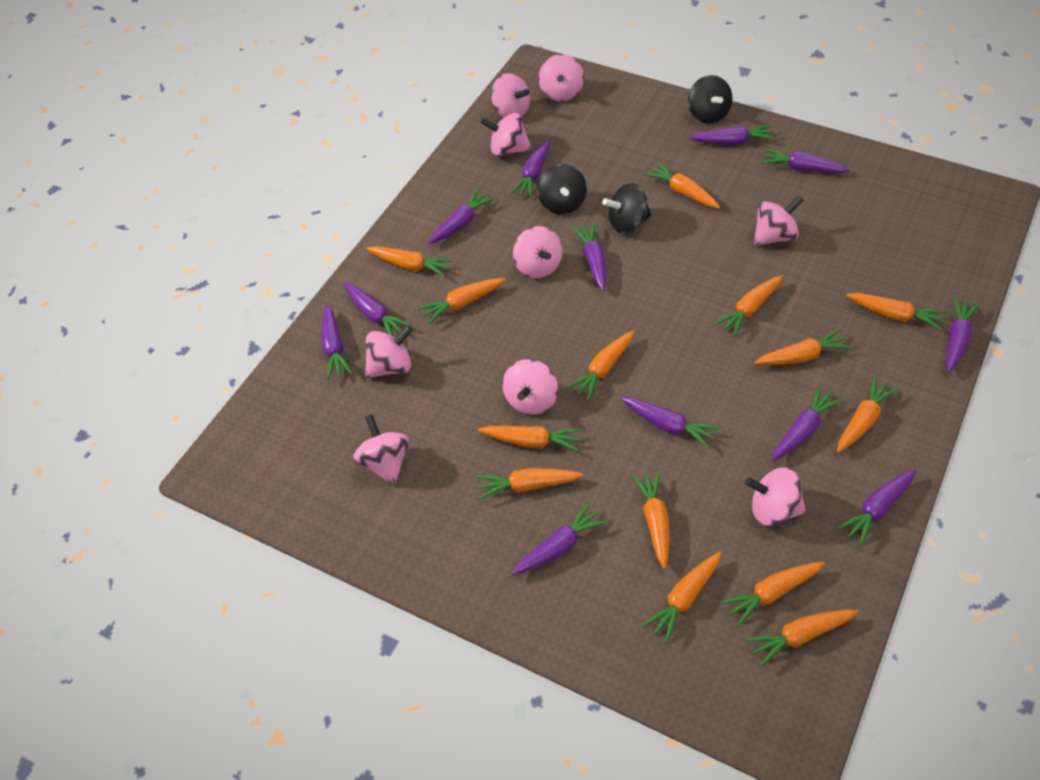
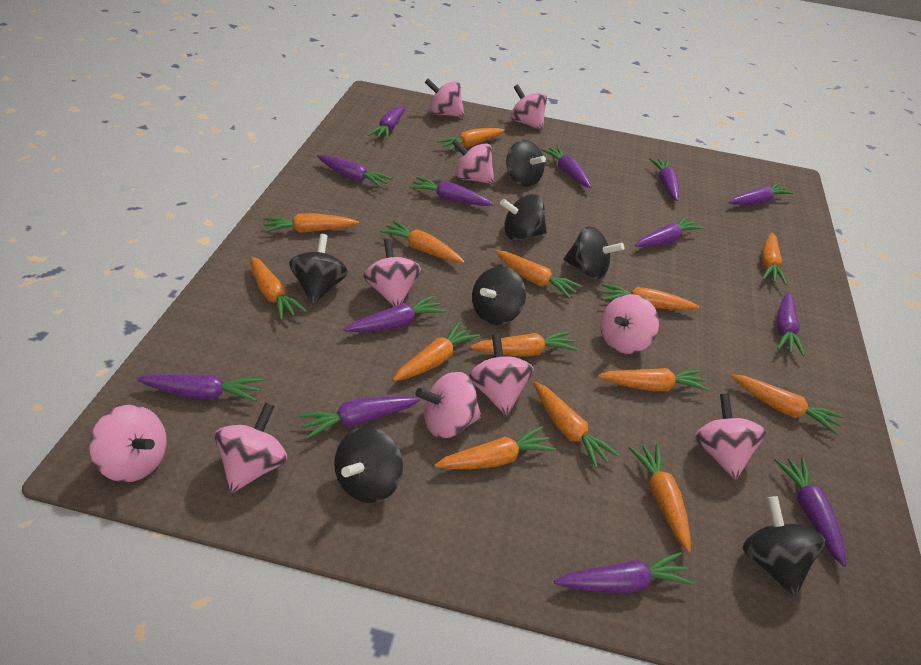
black spinning top: [537,164,587,214] [602,183,652,233] [688,75,732,124] = 3 -> [289,234,348,305] [334,427,403,503] [472,266,526,325] [500,194,547,240] [506,140,546,187] [564,226,624,279] [743,496,825,596] = 7
pink spinning top: [353,414,409,485] [365,325,413,378] [480,113,532,156] [491,73,530,118] [502,359,558,415] [513,226,563,278] [538,54,584,102] [745,467,806,526] [754,196,803,246] = 9 -> [89,405,167,482] [215,402,287,493] [363,239,421,307] [415,372,482,438] [425,78,465,117] [452,139,494,184] [468,334,534,416] [511,84,547,130] [601,294,659,354] [694,393,766,480] = 10
purple carrot: [321,305,353,380] [344,282,412,337] [428,189,495,244] [510,140,550,198] [511,503,607,575] [572,223,606,291] [621,397,720,448] [689,125,775,145] [761,148,850,173] [772,387,842,460] [837,469,916,546] [946,297,980,373] = 12 -> [137,374,263,402] [298,396,420,439] [317,155,393,188] [343,295,446,332] [368,105,405,140] [409,177,494,206] [541,146,591,188] [554,552,695,593] [635,216,703,247] [649,158,679,201] [729,183,794,205] [774,458,847,567] [777,292,805,356] = 13

